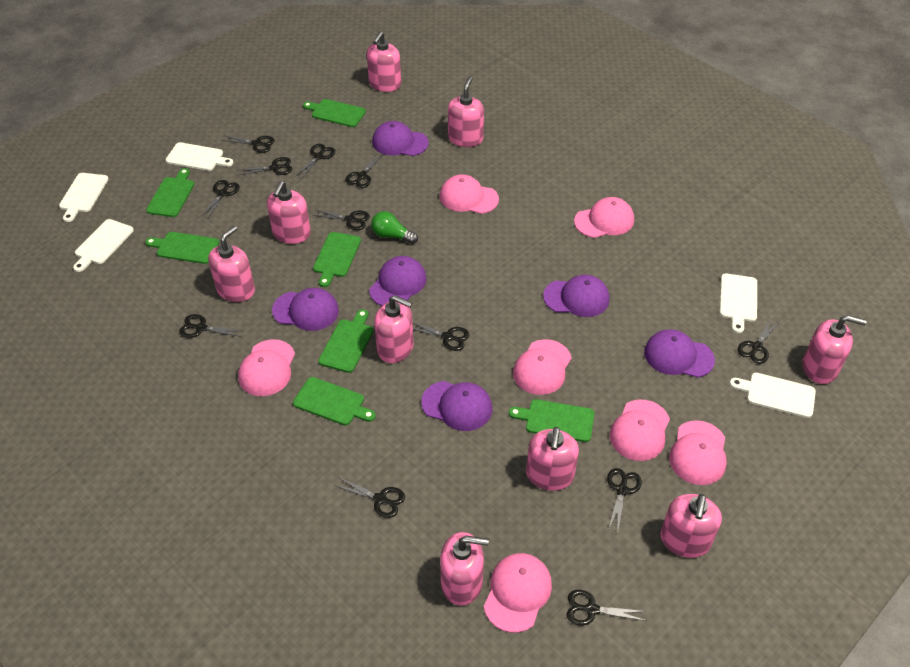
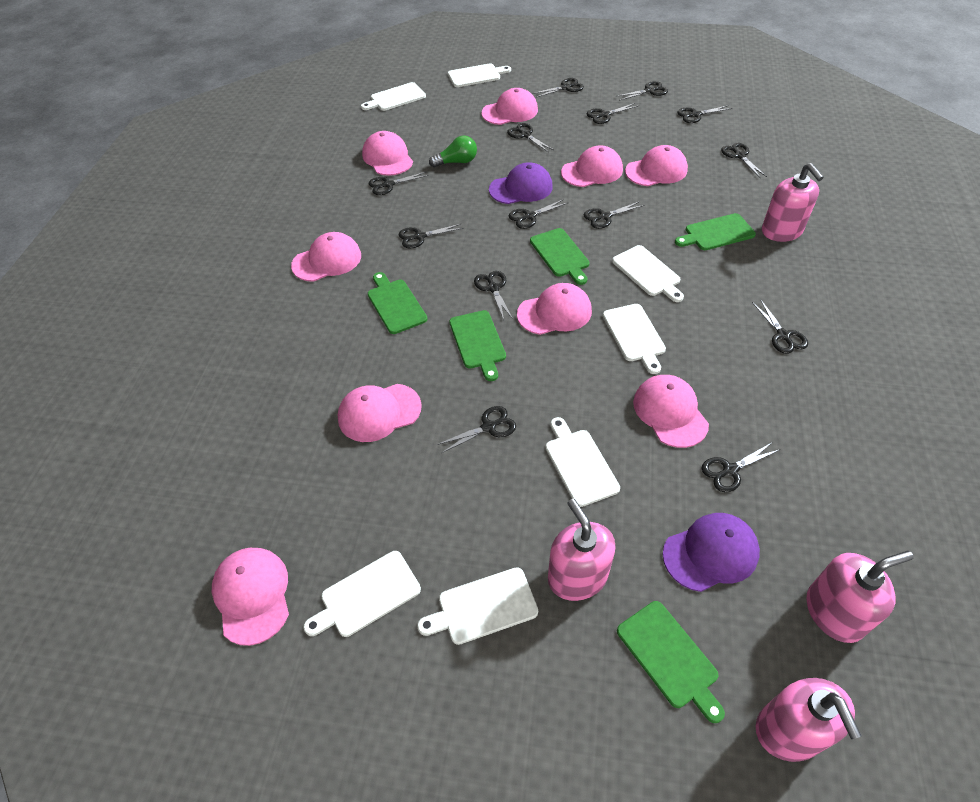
black scissors: [179,314,242,338] [201,180,240,218] [221,135,275,153] [237,157,292,176] [295,144,335,178] [314,209,370,230] [334,477,405,518] [345,153,383,188] [413,322,469,351] [567,590,647,626] [607,468,642,534] [738,319,779,364] = 12 -> [369,172,429,195] [399,224,464,248] [436,406,516,453] [474,271,513,320] [507,123,554,153] [509,199,567,229] [532,78,584,98] [584,201,645,229] [587,103,638,124] [616,81,668,101] [677,105,732,123] [701,443,779,492] [721,143,767,178] [752,299,808,354] = 14
green cutting board: [145,232,220,264] [146,168,194,217] [293,377,376,425] [303,99,366,127] [313,232,361,287] [318,309,373,373] [509,399,594,442] = 7 -> [368,272,427,334] [449,310,506,381] [530,228,590,285] [617,601,725,723] [675,213,756,250] = 5
pink cap: [238,339,295,396] [440,174,499,214] [484,553,552,633] [513,339,572,395] [574,197,634,238] [610,400,670,461] [669,420,727,485] = 7 -> [212,548,289,646] [291,232,361,282] [338,384,422,442] [362,131,413,176] [482,88,538,125] [517,283,592,335] [561,145,623,187] [625,145,688,186] [633,375,709,448] = 9
pink soap dispenser: [208,226,255,302] [267,181,311,244] [367,32,401,92] [374,295,414,363] [440,532,489,606] [448,76,484,147] [526,427,579,491] [660,494,722,558] [803,315,867,384] = 9 -> [548,499,616,601] [756,678,862,762] [762,163,824,242] [807,551,914,643] = 4
purple cap: [272,288,339,331] [369,256,427,306] [372,121,429,156] [421,381,492,431] [543,275,610,317] [644,329,715,378] = 6 -> [489,162,553,204] [663,513,760,592] = 2
white cutting board: [59,173,108,222] [73,219,134,272] [166,142,233,171] [720,273,757,333] [730,373,816,418] = 5 -> [303,551,421,637] [361,82,426,111] [417,567,538,645] [448,63,511,87] [546,417,620,507] [603,304,666,374] [612,245,684,302] = 7

